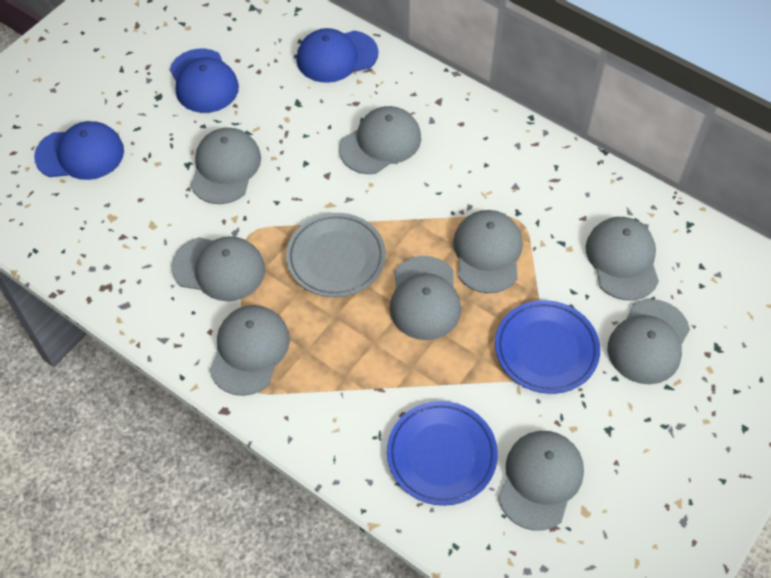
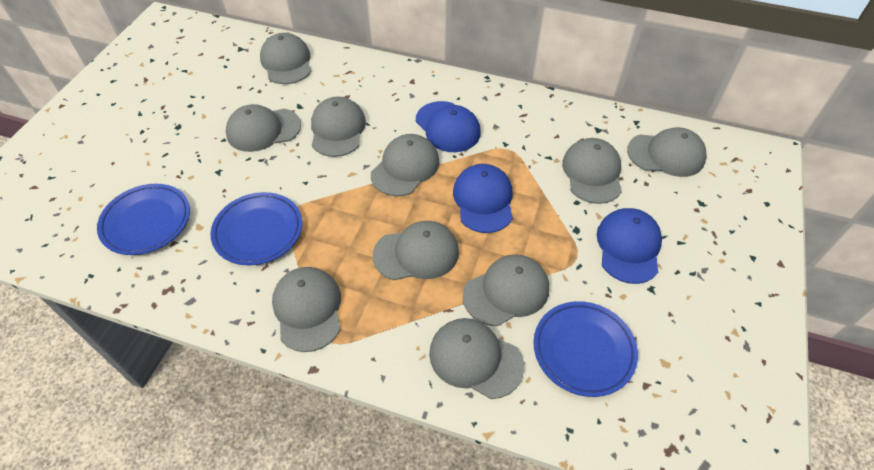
blue plate: [387,401,498,506] [495,300,600,394] = 2 -> [97,184,190,255] [210,192,302,265] [533,301,638,397] = 3
grey cap: [171,236,265,301] [190,128,261,204] [210,305,290,396] [339,106,421,174] [390,256,461,340] [453,210,523,293] [498,431,584,531] [586,217,659,301] [608,299,690,384] = 9 -> [226,104,301,152] [260,33,311,84] [272,267,341,352] [311,97,366,157] [371,134,440,196] [373,221,459,280] [429,318,524,399] [463,254,549,326] [562,138,622,204] [627,127,707,177] = 10
grey plate: [286,213,386,297] = 1 -> none = 0

